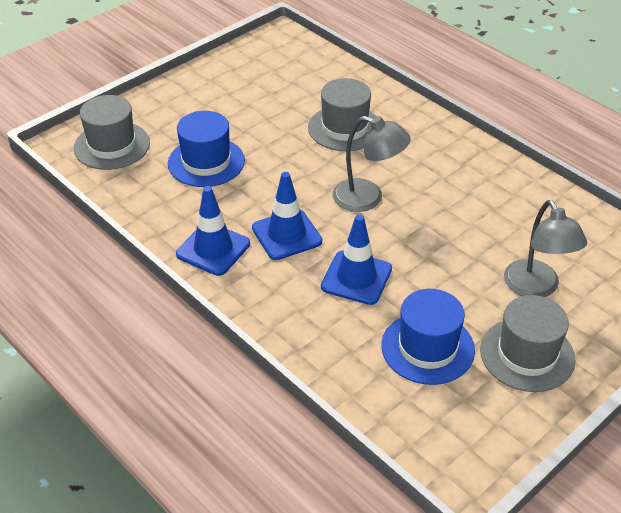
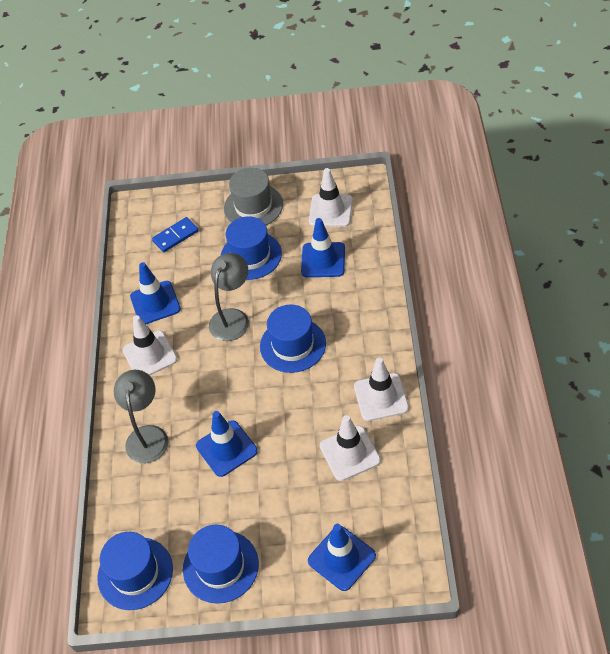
blue domino: none = 0 -> [152,217,199,252] = 1
blue hat: [168,111,245,187] [381,289,475,385] = 2 -> [97,532,173,610] [183,525,259,604] [221,216,282,280] [260,305,326,373] = 4
blue traffic cone: [176,186,250,276] [252,172,322,260] [321,214,392,305] = 3 -> [130,262,181,324] [196,411,258,477] [301,218,345,277] [308,524,376,591] = 4
grey hat: [74,95,150,170] [308,78,376,151] [480,295,575,392] = 3 -> [224,168,283,225] = 1
white traffic cone: none = 0 -> [123,315,177,375] [309,168,353,227] [320,415,381,481] [354,358,409,421] = 4

